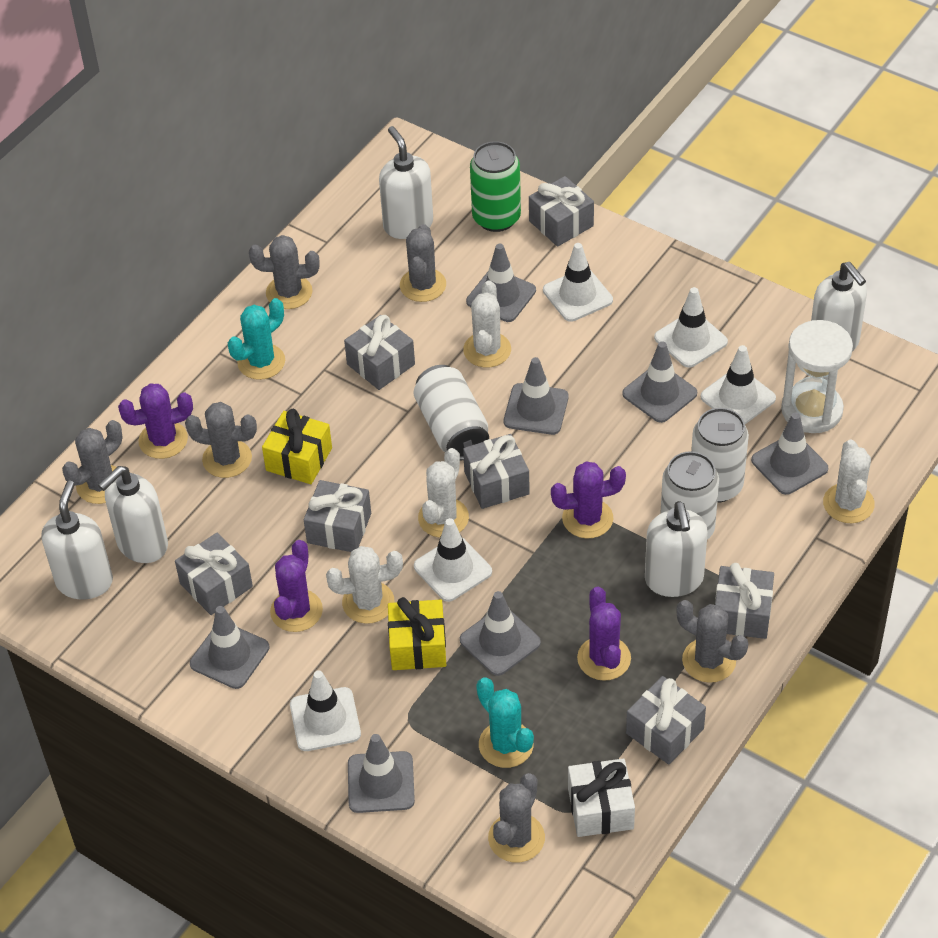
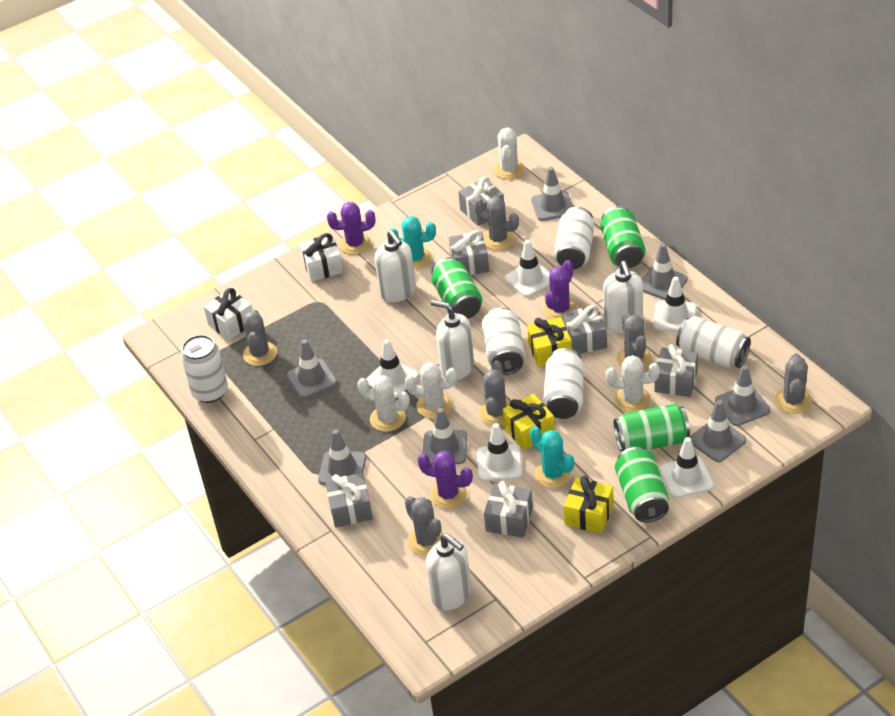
green can: [470,141,521,232] = 1 -> [431,257,482,319] [600,206,646,268] [614,404,690,452] [615,447,669,523] = 4
grey gift: [175,533,253,615] [304,480,371,552] [344,315,415,390] [463,434,530,509] [529,176,594,247] [626,676,706,764] [715,563,774,639] = 7 -> [325,473,373,528] [449,230,489,275] [458,177,504,226] [484,481,533,538] [563,305,607,354] [654,344,698,397] = 6
purple cactus: [118,383,193,459] [270,540,323,632] [551,461,626,539] [577,587,631,681] = 4 -> [327,202,376,255] [418,451,473,509] [543,260,578,320] = 3
white can: [414,365,489,460] [660,451,719,540] [691,408,749,503] = 3 -> [181,335,228,403] [482,307,525,375] [543,348,584,419] [553,207,595,269] [676,316,751,368] = 5
white gift: [568,758,635,837] = 1 -> [204,288,252,340] [300,233,343,282] = 2
white hourglass: [781,320,853,433] = 1 -> none = 0
white soap dispenser: [41,480,113,599] [98,466,168,563] [379,126,433,239] [645,501,708,597] [811,262,867,352] = 5 -> [374,230,416,302] [426,533,471,610] [431,300,474,380] [603,261,643,333] = 4
yellow gift: [262,409,332,484] [388,597,446,670] = 2 -> [502,394,555,450] [527,317,572,367] [564,475,614,534] = 3

